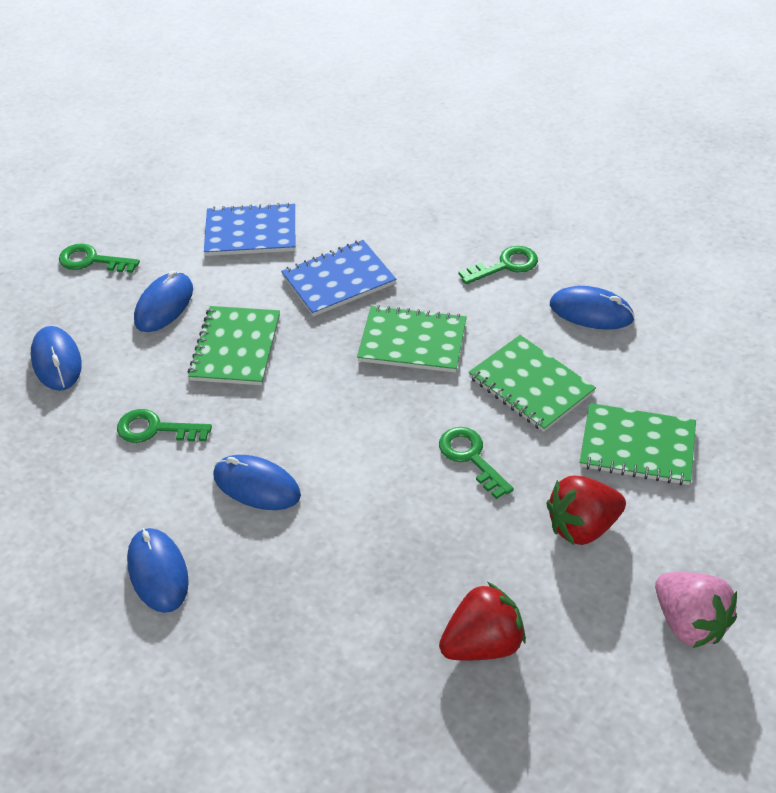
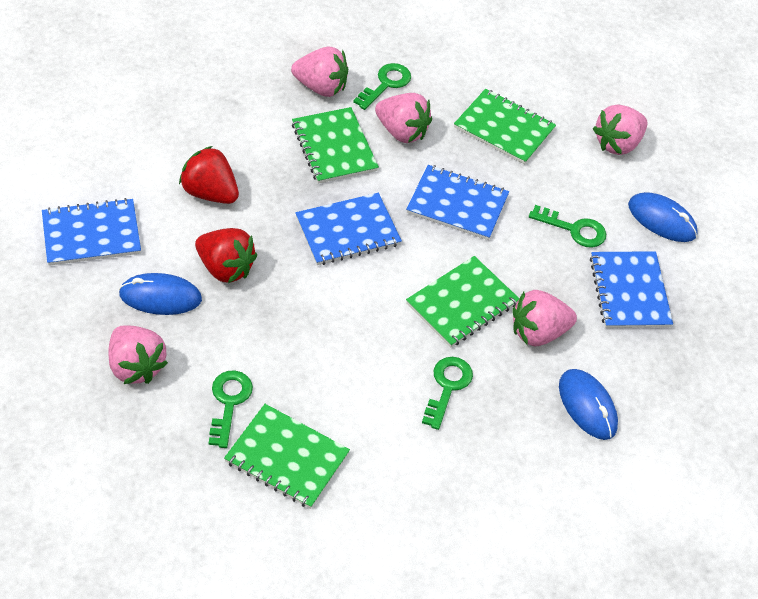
blue mouse: [30,326,82,391] [127,528,189,613] [134,271,193,332] [213,455,301,510] [550,286,635,330] = 5 -> [119,273,202,315] [559,369,618,440] [628,192,698,242] = 3
blue notebook: [204,203,295,256] [281,240,396,316] = 2 -> [42,198,141,266] [295,193,402,265] [406,165,509,240] [590,251,673,328] = 4
pink strawberry: [655,572,737,648] = 1 -> [108,325,168,384] [291,47,348,97] [375,93,432,143] [512,290,577,346] [593,105,648,155] = 5

